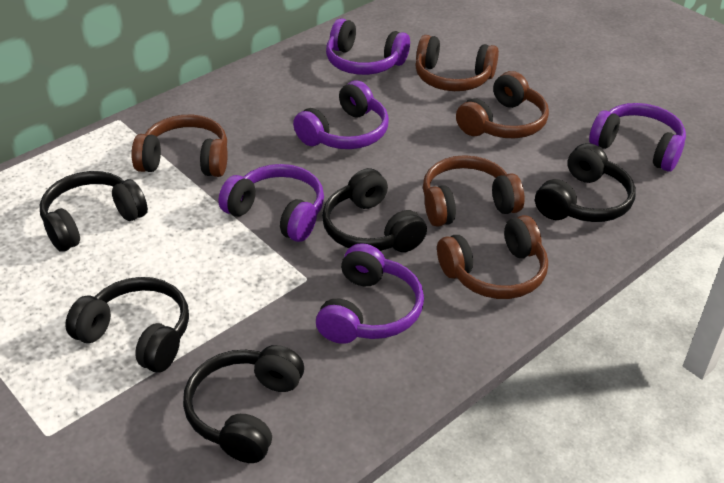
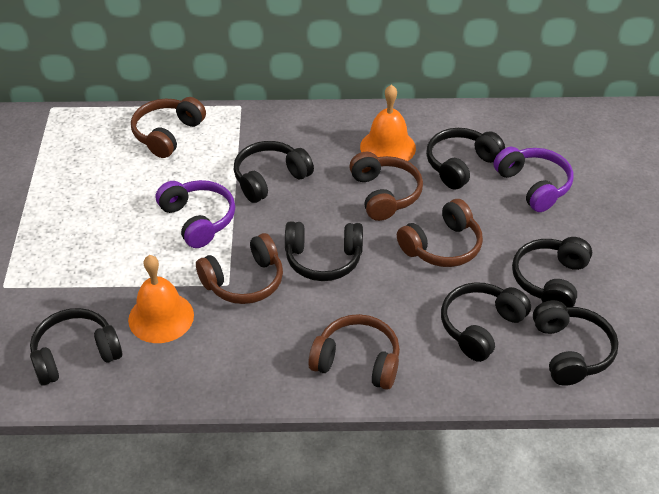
black headphones: [40,171,148,252] [65,277,189,373] [183,345,304,463] [322,168,427,252] [535,143,636,222] = 5 -> [30,308,122,386] [233,141,314,203] [285,221,363,281] [426,128,505,190] [441,282,531,362] [512,237,592,307] [533,300,618,386] = 7
orange bell: none = 0 -> [128,255,194,343] [360,84,416,161] = 2
purple headphones: [218,164,324,242] [293,81,389,149] [316,243,424,344] [326,18,410,75] [589,103,686,172] = 5 -> [156,180,235,248] [494,147,573,212] = 2

